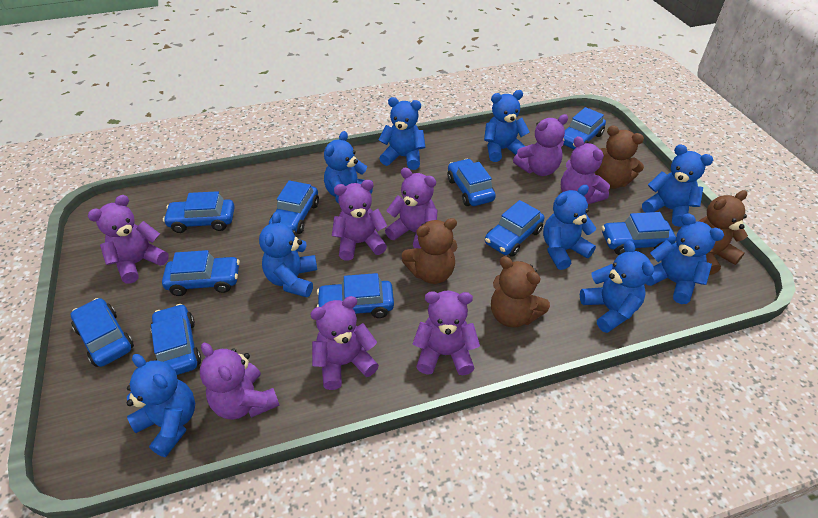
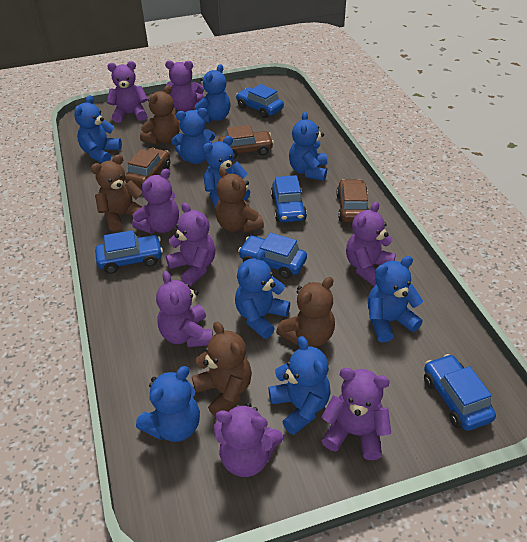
blue car: [71,298,134,367] [150,304,201,375] [162,250,240,296] [163,191,235,233] [269,181,319,234] [317,273,394,318] [447,159,496,206] [485,200,545,257] [563,107,606,149] [602,212,676,255] = 10 -> [95,230,163,274] [236,84,284,118] [238,233,307,279] [271,175,307,222] [424,354,496,431] = 5
brown car: none = 0 -> [125,148,170,187] [218,125,274,159] [336,179,370,223] = 3
brown teddy bear: [402,218,457,284] [491,256,550,328] [595,126,644,189] [699,190,748,275] = 4 -> [91,155,142,232] [140,85,180,145] [192,321,252,417] [215,167,264,233] [276,277,335,347] = 5

